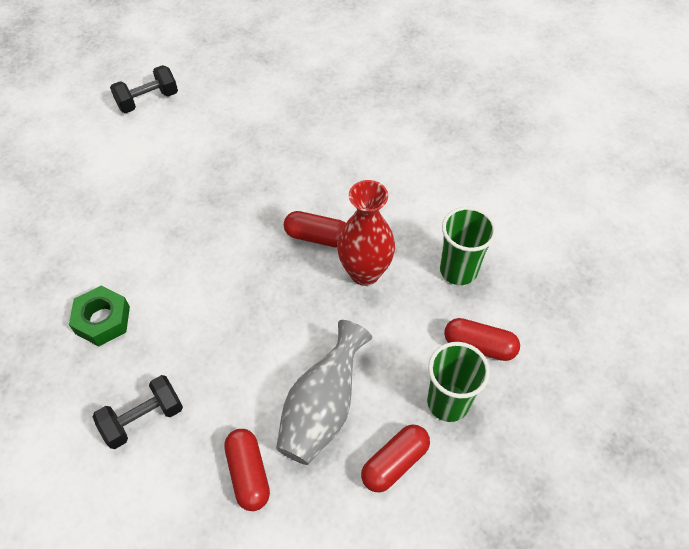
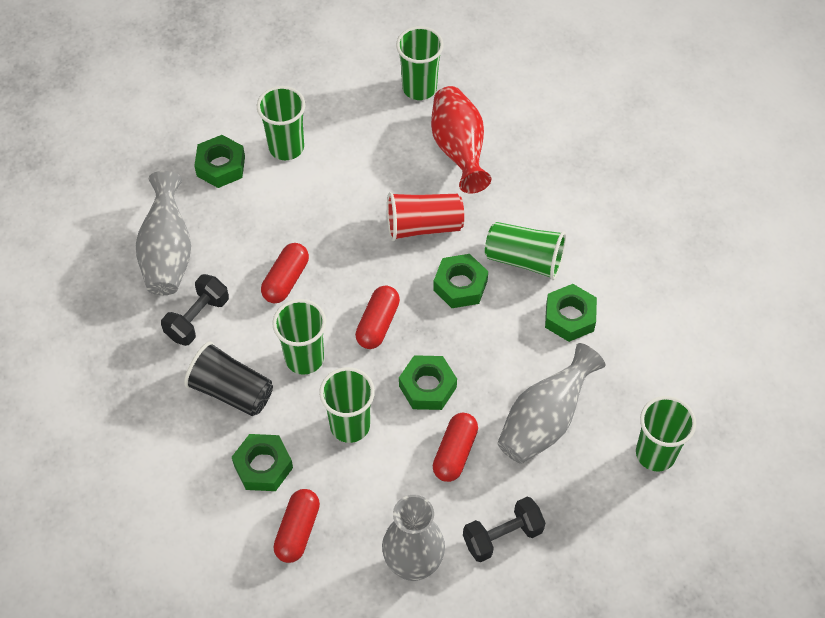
black cup: none = 0 -> [184,341,273,416] = 1
green cup: [427,342,490,422] [440,207,497,285] = 2 -> [257,86,305,160] [272,299,326,375] [319,367,375,443] [396,26,444,100] [485,222,566,280] [636,396,696,471] = 6
green nut: [69,285,130,346] = 1 -> [194,135,245,188] [232,434,293,491] [399,355,457,410] [433,254,488,308] [545,284,597,342] = 5
grey vase: [276,320,372,465] = 1 -> [136,171,191,295] [382,495,445,581] [498,343,605,464] = 3
red cup: none = 0 -> [387,192,464,241] = 1

